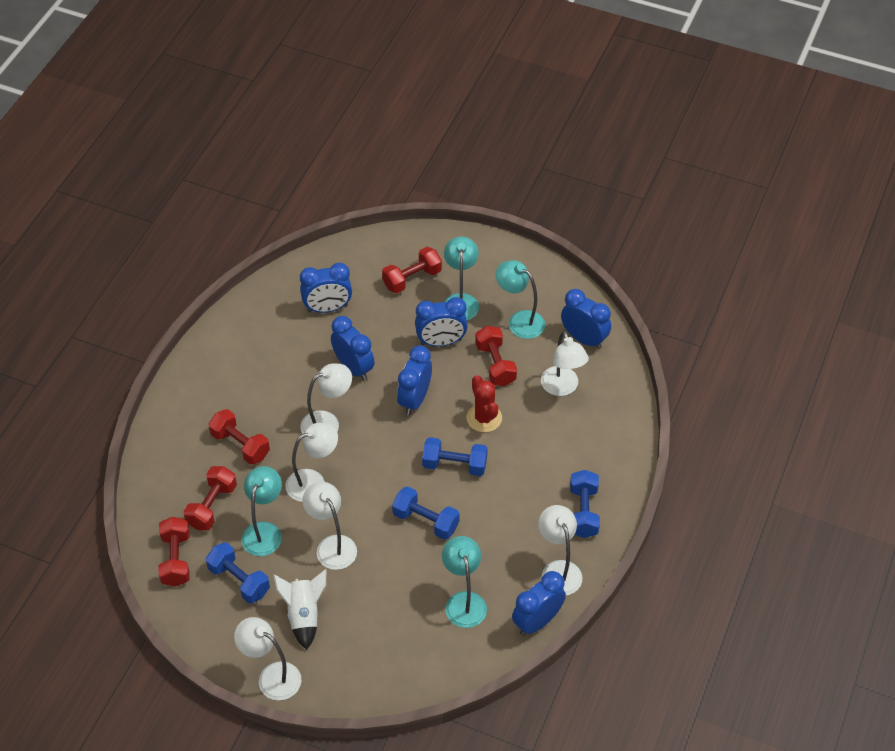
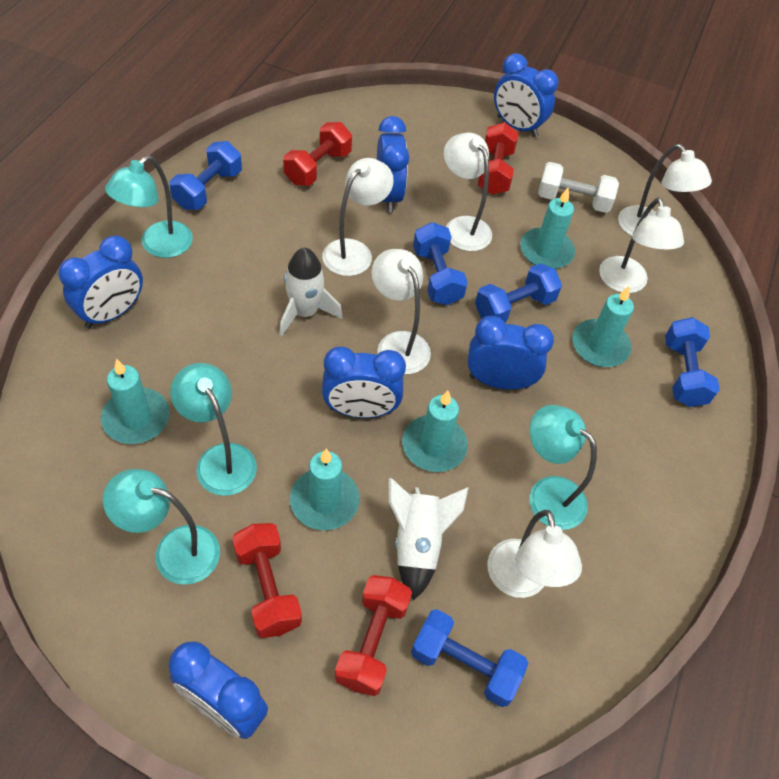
blue dumbbell: [206,542,270,604] [392,486,460,540] [422,437,488,476] [570,470,600,538] = 4 -> [170,141,242,210] [411,609,528,707] [413,222,468,305] [475,263,562,323] [665,317,720,407] = 5
red cactus: [467,375,502,432] = 1 -> none = 0
red dumbbell: [159,517,189,587] [183,466,237,530] [209,409,270,465] [382,247,442,293] [475,326,517,386] = 5 -> [232,523,302,638] [283,122,352,186] [335,575,412,696] [478,122,519,195] = 4
turquoise candle: none = 0 -> [101,359,170,444] [290,449,360,530] [402,391,468,472] [520,188,575,269] [572,286,634,367] = 5
white dumbbell: none = 0 -> [538,162,619,213] = 1
white rocket: [273,569,326,650] = 1 -> [279,248,342,336] [389,478,468,600] = 2

